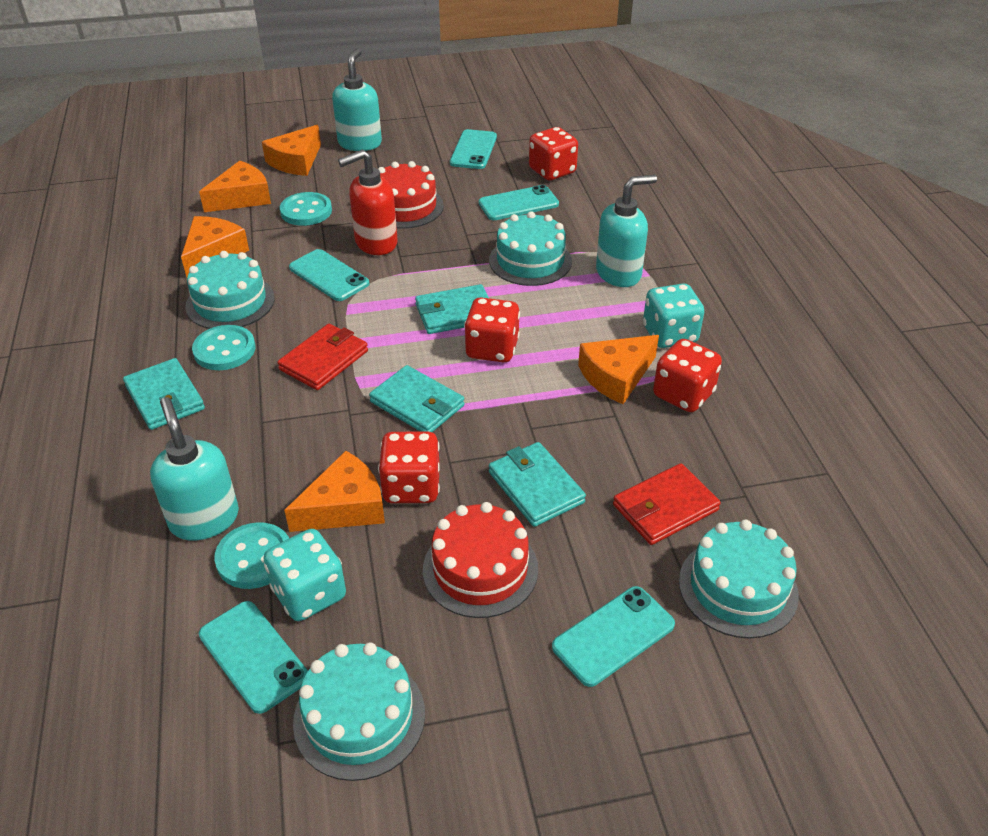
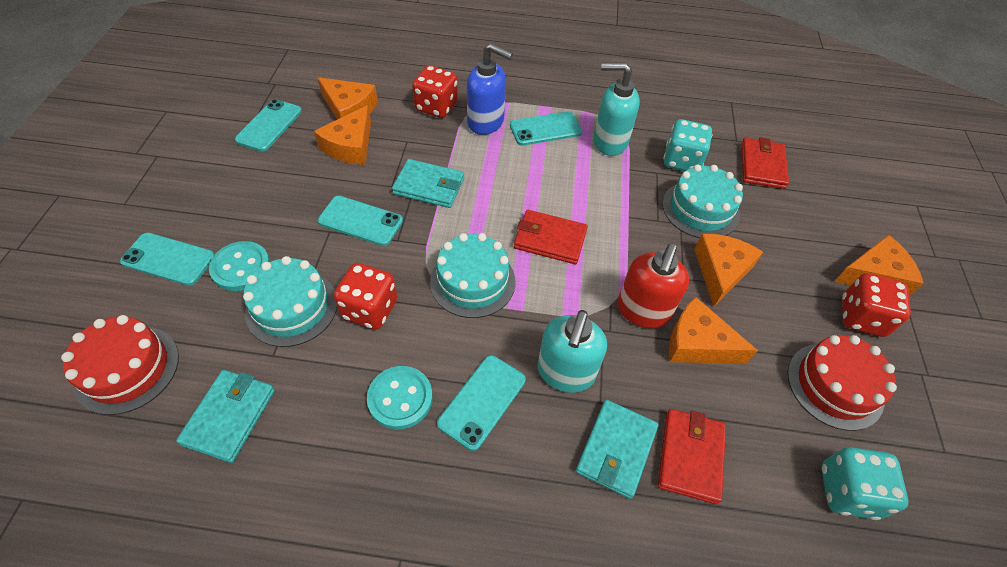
blue soap dispenser: none = 0 -> [467,43,513,135] = 1
red dice: [378,432,440,503] [464,297,520,362] [529,127,578,180] [653,339,722,412] = 4 -> [334,263,397,329] [412,65,458,118] [842,273,911,337] = 3
red wallet: [277,324,368,390] [613,463,721,545] = 2 -> [514,210,588,264] [658,409,726,504] [741,137,789,189] = 3
turquoise button: [192,325,256,370] [214,522,289,589] [280,192,332,226] = 3 -> [209,241,270,291] [367,366,433,429] = 2
turquoise cake: [185,251,275,329] [293,642,425,781] [489,211,572,286] [679,520,799,639] = 4 -> [243,256,337,347] [430,233,516,318] [663,164,743,238] = 3
turquoise soap dispenser: [150,397,239,541] [332,48,382,151] [596,175,657,287] = 3 -> [537,310,607,393] [594,62,640,156] = 2
turquoise wallet: [123,358,205,430] [369,365,464,432] [415,284,489,334] [489,442,586,527] = 4 -> [176,370,275,463] [392,159,464,208] [576,400,659,499] = 3

